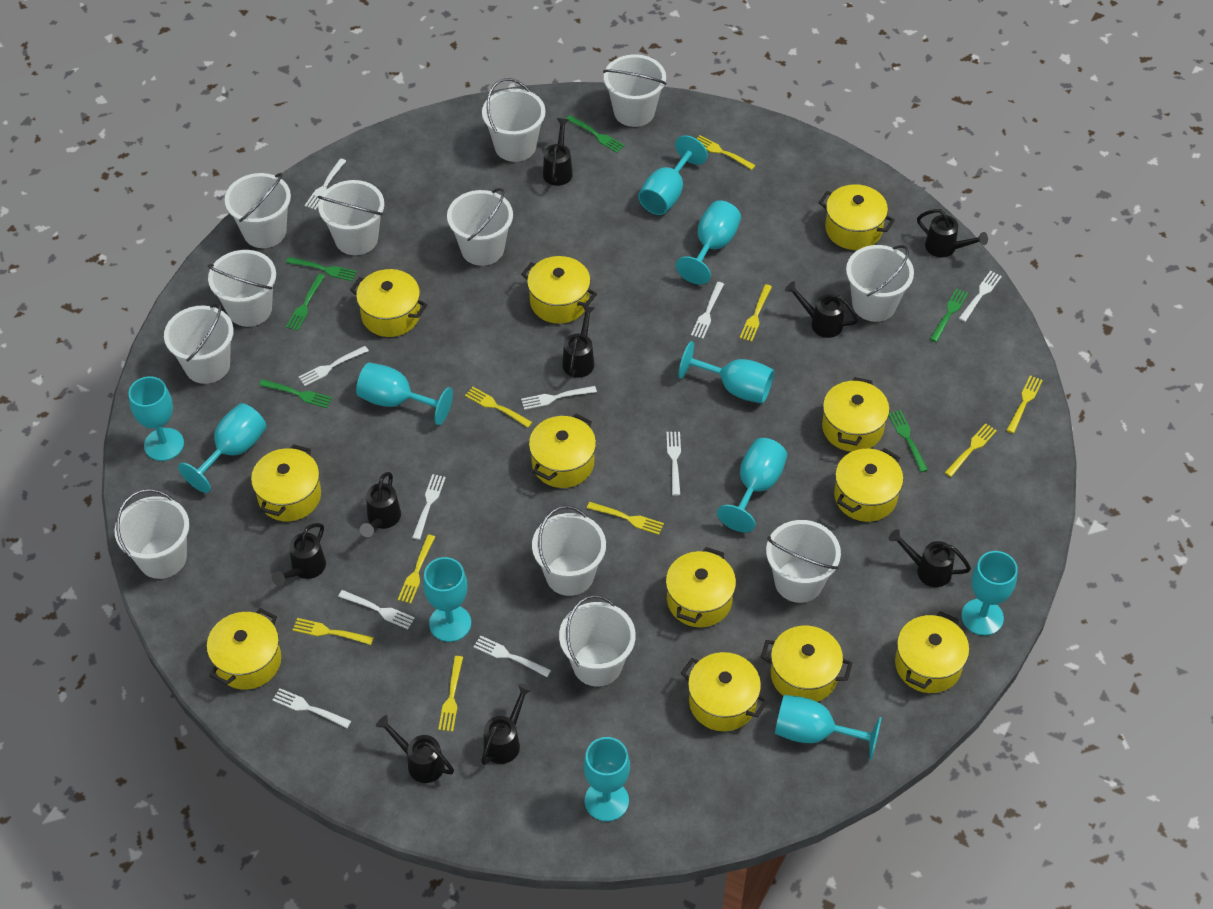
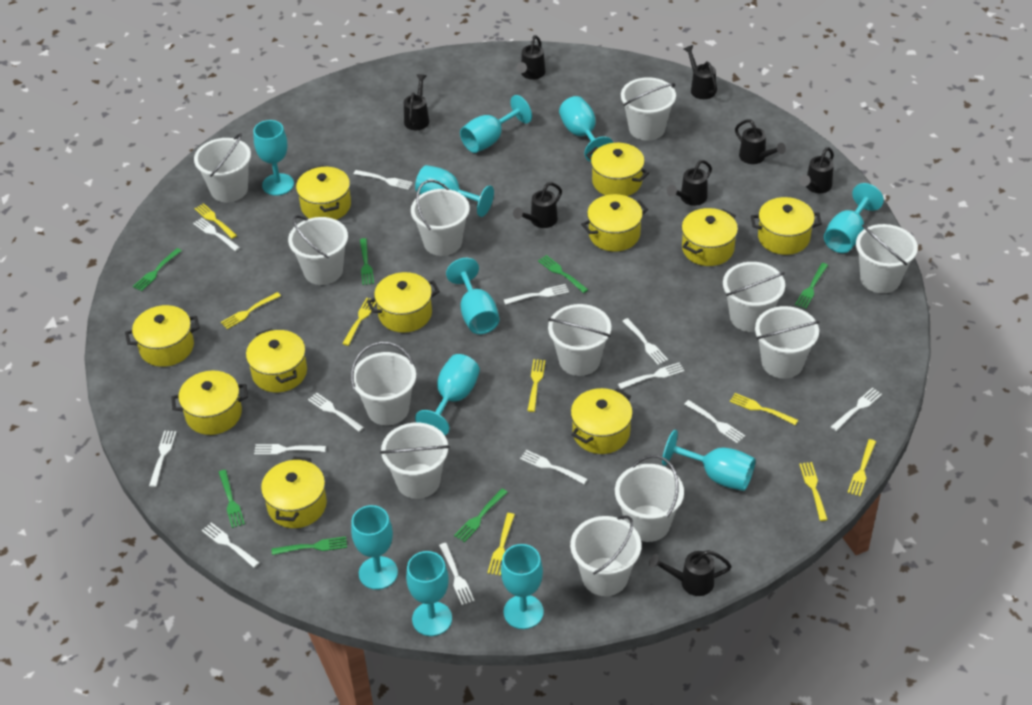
black watering can: [272,523,326,586] [360,472,401,537] [376,715,454,783] [481,684,533,765] [543,118,573,186] [562,305,595,378] [785,281,859,338] [888,529,971,587] [917,209,988,257] = 9 -> [404,74,429,130] [513,182,562,228] [517,35,545,79] [649,550,732,596] [667,160,712,206] [684,45,717,99] [735,119,786,164] [799,147,834,193] = 8
green fork: [259,379,332,408] [286,257,357,281] [286,274,325,331] [566,115,625,153] [889,410,928,472] [930,288,968,342] = 6 -> [133,248,182,291] [219,470,245,528] [272,536,347,555] [360,238,374,285] [454,489,508,542] [538,255,588,293] [795,263,828,309] = 7
white fork: [272,688,351,728] [299,346,369,386] [305,158,346,210] [338,590,415,629] [412,474,446,540] [474,635,551,677] [521,386,597,410] [667,432,681,496] [691,282,724,339] [959,271,1002,322] = 10 -> [149,431,176,487] [193,218,240,251] [202,522,260,568] [254,444,326,455] [308,392,364,432] [353,170,413,190] [439,543,475,605] [504,284,569,305] [520,450,588,484] [618,362,685,389] [622,318,668,365] [684,400,745,443] [831,387,882,431] = 13
yellow fork: [293,618,374,645] [398,534,435,603] [438,656,463,732] [465,387,532,428] [587,502,664,535] [697,135,756,170] [740,284,772,342] [944,423,997,477] [1007,375,1043,433] = 9 -> [194,203,237,239] [221,292,281,329] [342,298,376,346] [488,513,515,576] [527,359,545,412] [730,393,798,425] [799,462,828,521] [848,439,876,496] = 8
yellow pot: [207,608,281,690] [251,444,321,521] [350,269,427,337] [521,256,597,324] [529,413,596,488] [666,547,736,627] [681,652,768,731] [761,626,852,702] [818,184,895,250] [822,377,890,452] [834,448,904,522] [895,611,969,693] = 12 -> [125,305,200,367] [171,371,248,435] [246,328,307,392] [261,457,327,528] [296,165,351,220] [367,272,440,333] [571,388,633,454] [581,194,648,252] [586,143,649,196] [682,208,738,266] [751,197,822,255] = 11

